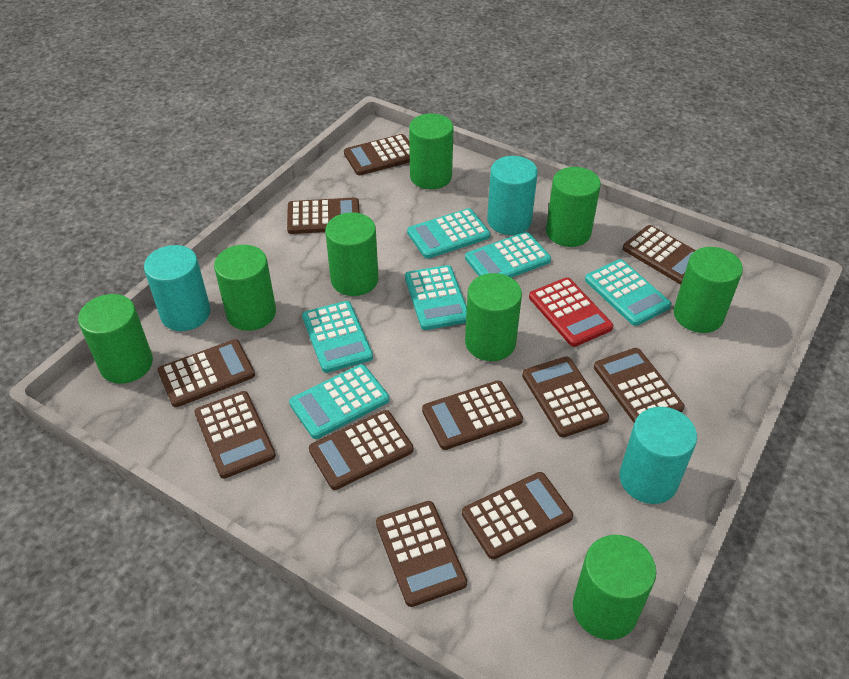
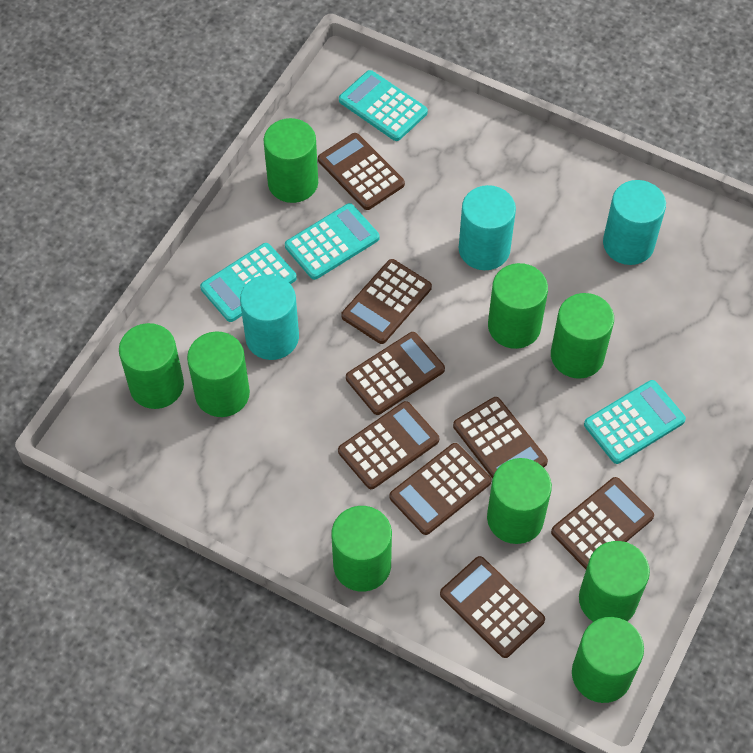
brown calculator: [158,339,255,407] [194,391,276,479] [287,197,360,234] [309,410,413,490] [344,134,410,175] [376,501,467,607] [422,381,523,450] [462,472,573,559] [522,356,609,437] [594,348,685,423] [623,225,696,285] = 11 -> [318,133,405,210] [338,401,439,489] [341,259,432,344] [346,332,445,415] [389,443,492,535] [440,556,545,658] [453,397,548,478] [551,477,654,569] = 8
green cylinder: [78,294,153,384] [214,245,276,331] [325,212,379,296] [409,114,454,189] [465,273,522,361] [546,167,601,247] [573,535,656,640] [674,247,743,333] = 8 -> [119,323,184,409] [187,332,250,417] [264,118,318,203] [331,506,392,592] [487,458,552,544] [488,263,548,349] [551,293,614,379] [572,617,644,703] [579,541,650,622] = 9
red calculator: [529,277,613,347] = 1 -> none = 0
turquoise calculator: [289,364,389,439] [302,301,373,373] [405,265,467,330] [407,208,490,259] [465,232,551,278] [585,259,671,326] = 6 -> [200,243,297,322] [285,203,379,280] [339,70,428,141] [584,380,686,464] = 4

